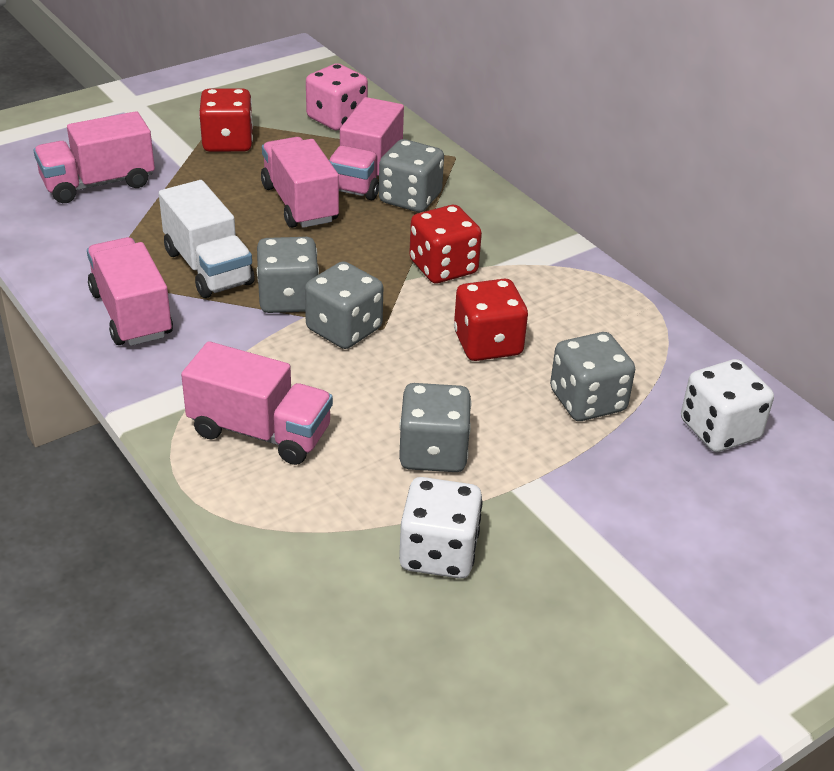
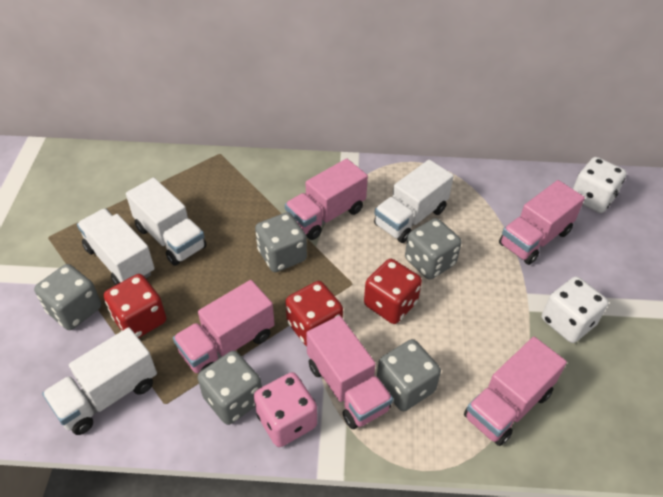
white truck: [159,180,255,298] = 1 -> [42,327,157,435] [77,208,155,285] [126,178,207,266] [374,160,454,243] = 4

